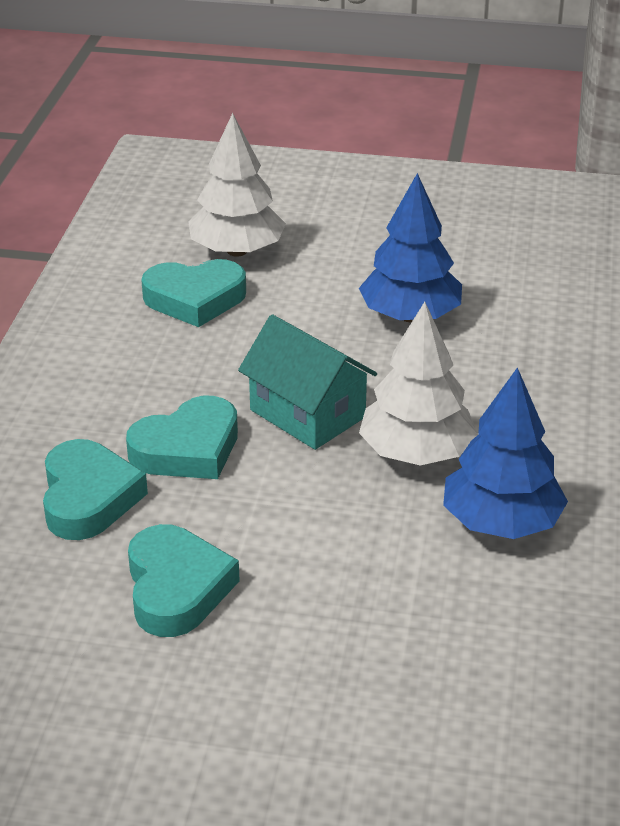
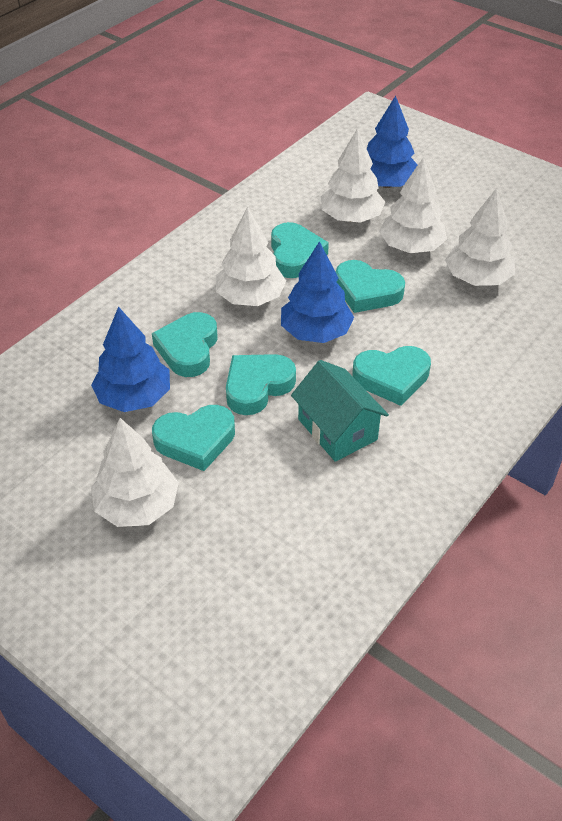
blue tree: [359,173,462,322] [443,367,568,539] = 2 -> [91,307,170,412] [281,241,354,343] [367,95,418,188] = 3
turquoise heart: [43,439,148,540] [126,396,238,479] [128,524,240,637] [141,259,246,327] = 4 -> [152,312,217,377] [152,405,235,471] [226,354,296,415] [271,222,329,278] [336,260,405,313] [352,346,431,406] = 6
white tree: [188,113,286,257] [359,302,478,466] = 2 -> [91,418,179,527] [216,207,286,306] [321,128,385,223] [379,157,447,253] [445,188,515,286] = 5

